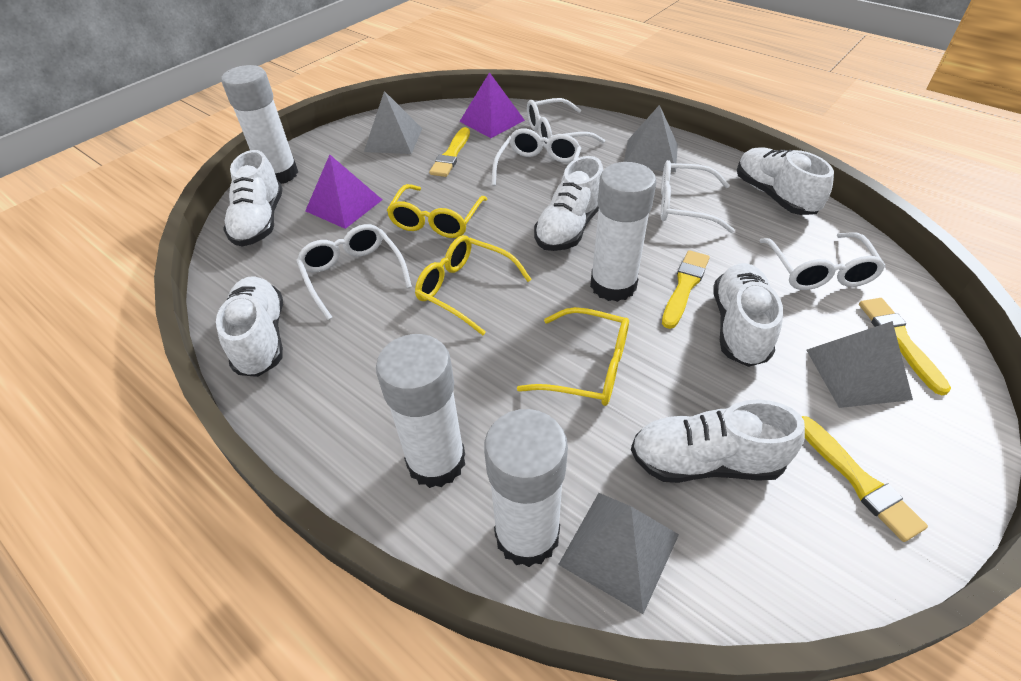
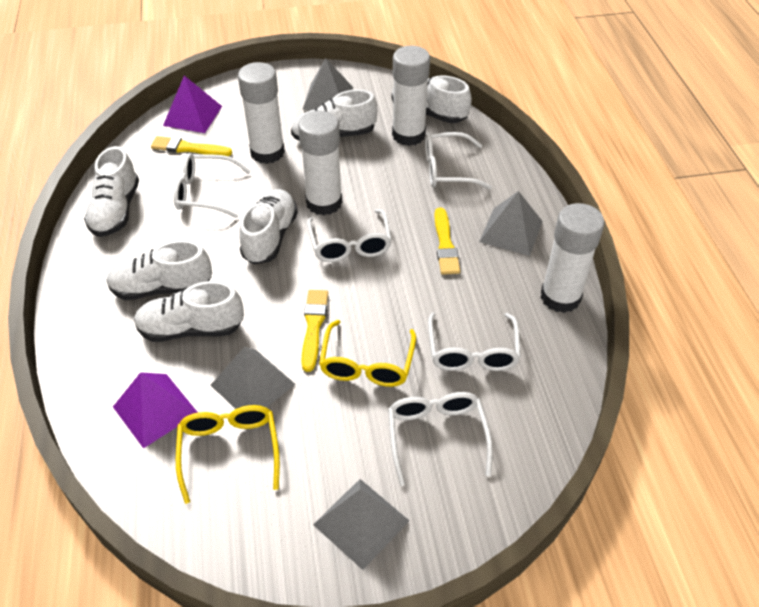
yellow brush: [429,127,470,177] [662,250,710,329] [802,416,928,542] [859,298,951,395] = 4 -> [151,136,232,156] [301,290,328,372] [434,208,460,275] = 3
yellow glasses: [387,184,487,238] [415,235,532,335] [517,307,629,406] = 3 -> [176,405,280,504] [319,320,416,387] = 2

